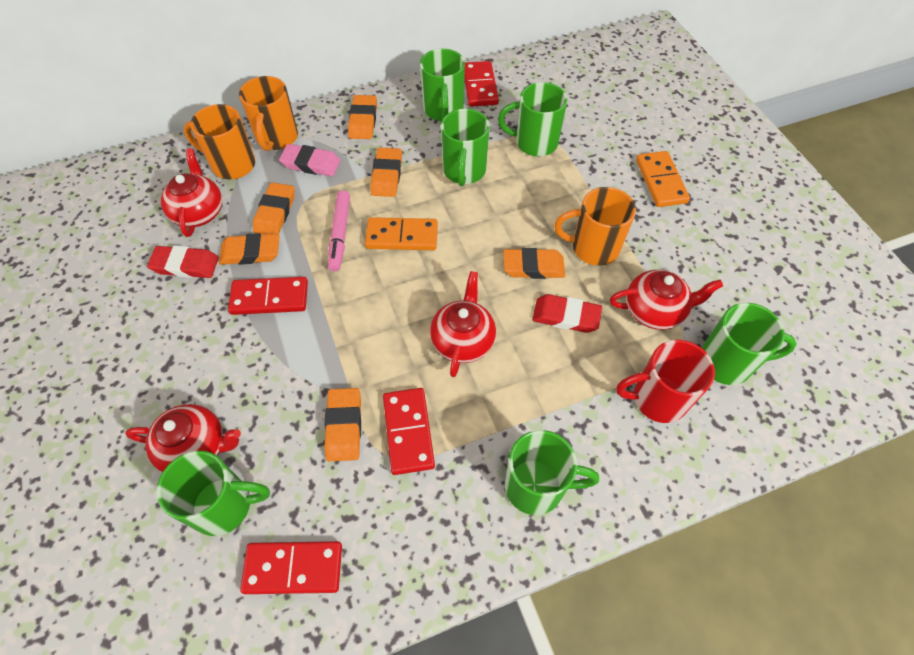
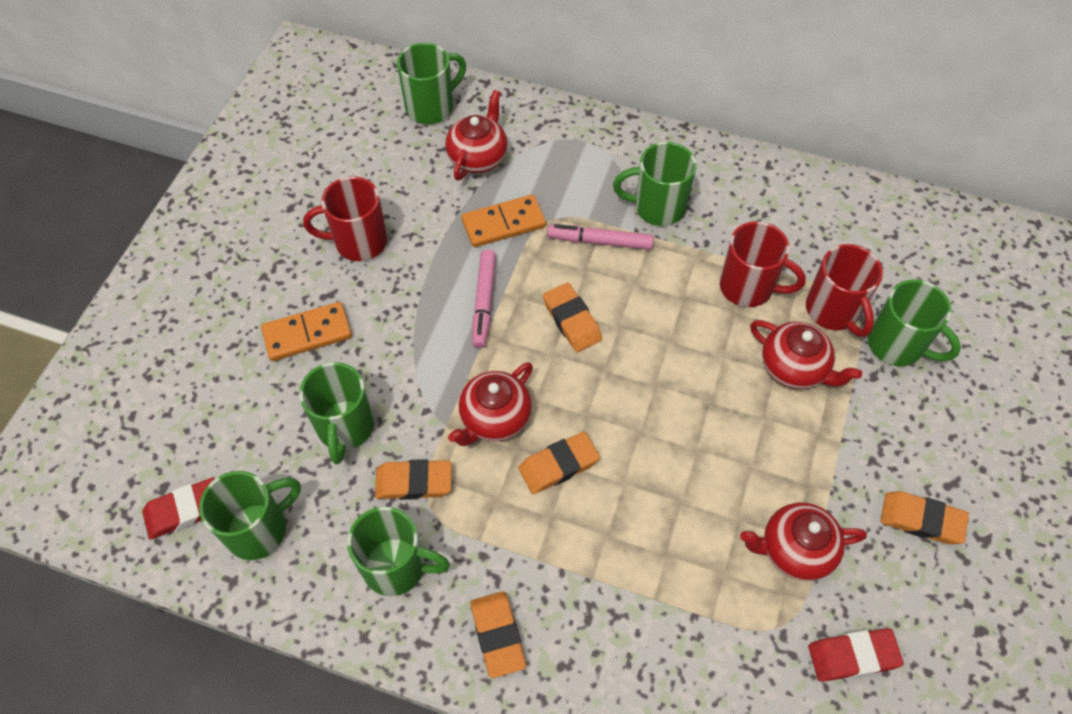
orange eraser: [219,233,280,265] [253,183,294,235] [324,388,361,461] [348,95,377,139] [371,147,402,197] [503,248,565,279] = 6 -> [375,459,452,500] [470,591,526,678] [518,432,600,494] [543,283,602,352] [880,491,969,544] = 5
orange mug: [184,104,255,179] [239,76,298,151] [554,187,636,266] = 3 -> none = 0
pink eraser: [279,144,340,176] = 1 -> none = 0
pink marker: [328,190,350,271] = 1 -> [472,250,496,348] [547,224,654,250] = 2
red domino: [228,277,308,315] [240,541,342,594] [383,388,435,475] [465,61,499,107] = 4 -> none = 0
red mug: [616,340,715,423] = 1 -> [303,176,387,261] [720,221,806,307] [806,244,883,337] = 3

